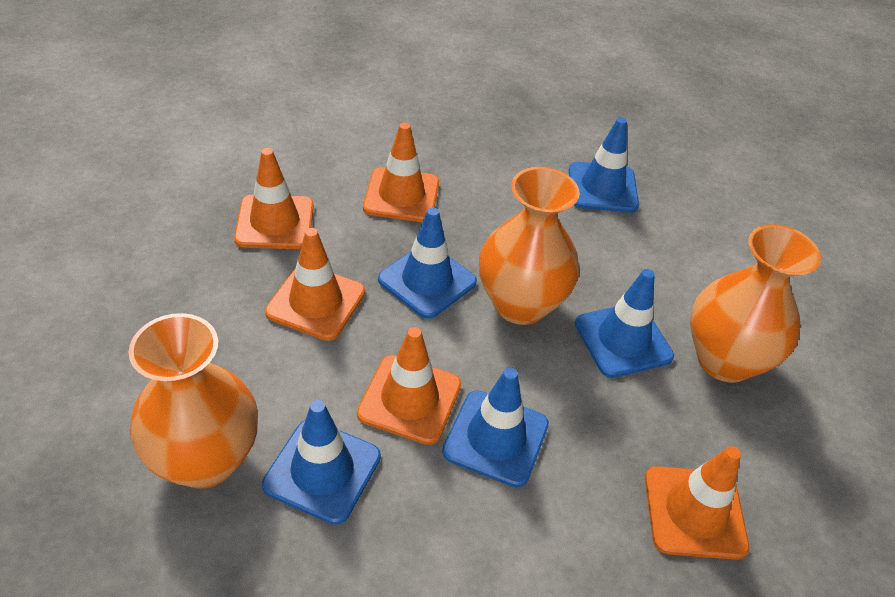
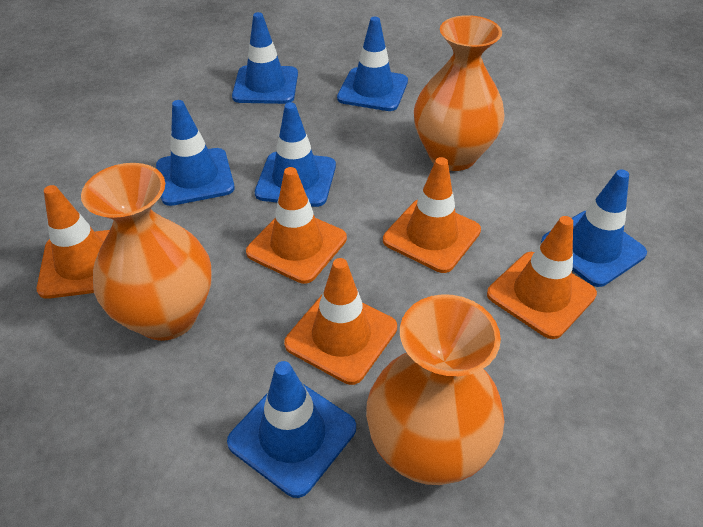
blue traffic cone: [262,400,381,525] [378,207,477,319] [442,368,549,488] [569,117,639,213] [575,269,674,378] = 5 -> [156,100,235,206] [227,361,356,498] [232,12,298,104] [255,102,336,207] [337,17,408,111] [541,169,647,287] = 6

